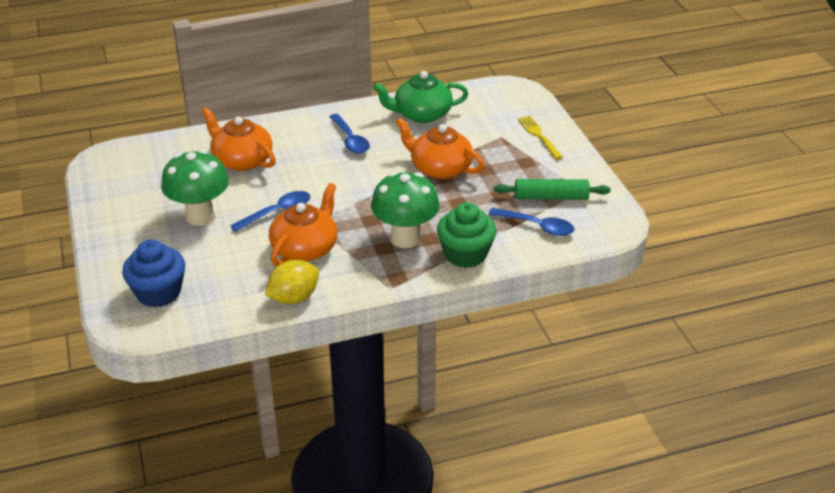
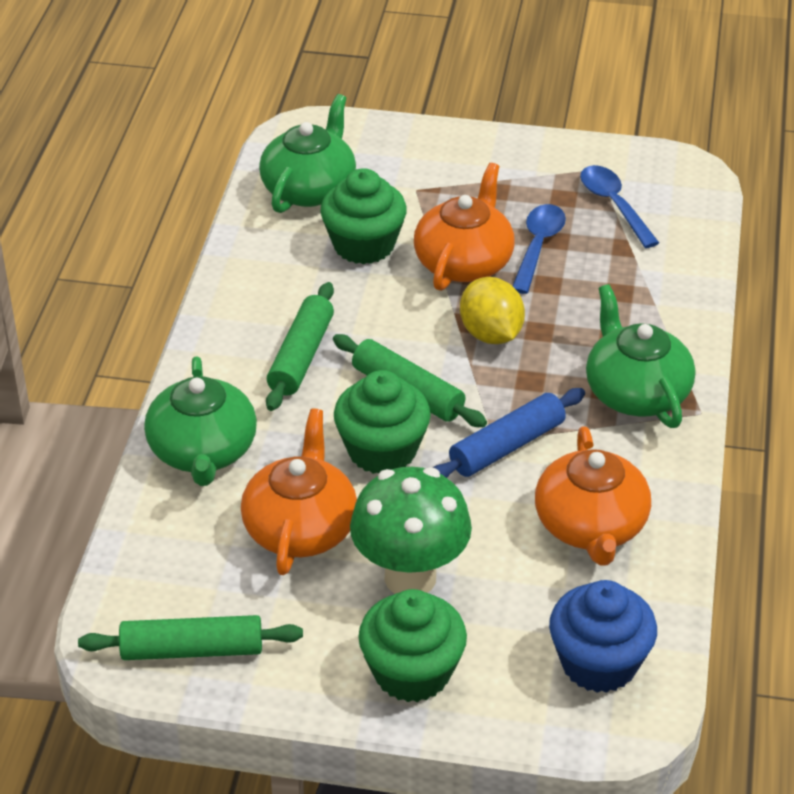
blue rolling pin: none = 0 -> [433,388,585,478] = 1
blue spoon: [230,191,310,232] [329,114,370,154] [489,208,574,236] = 3 -> [512,204,566,294] [580,165,659,248] = 2
green cupcake: [437,202,496,268] = 1 -> [320,168,407,264] [334,370,431,474] [358,589,467,702] = 3
green mushroom: [161,150,229,226] [371,172,439,248] = 2 -> [350,467,472,594] = 1
green rolling pin: [494,179,611,200] = 1 -> [78,615,303,660] [266,282,334,411] [333,334,487,427] = 3
green teapot: [373,71,468,123] = 1 -> [144,356,257,486] [259,94,356,213] [586,284,695,428] = 3
yellow fork: [517,116,563,160] = 1 -> none = 0

